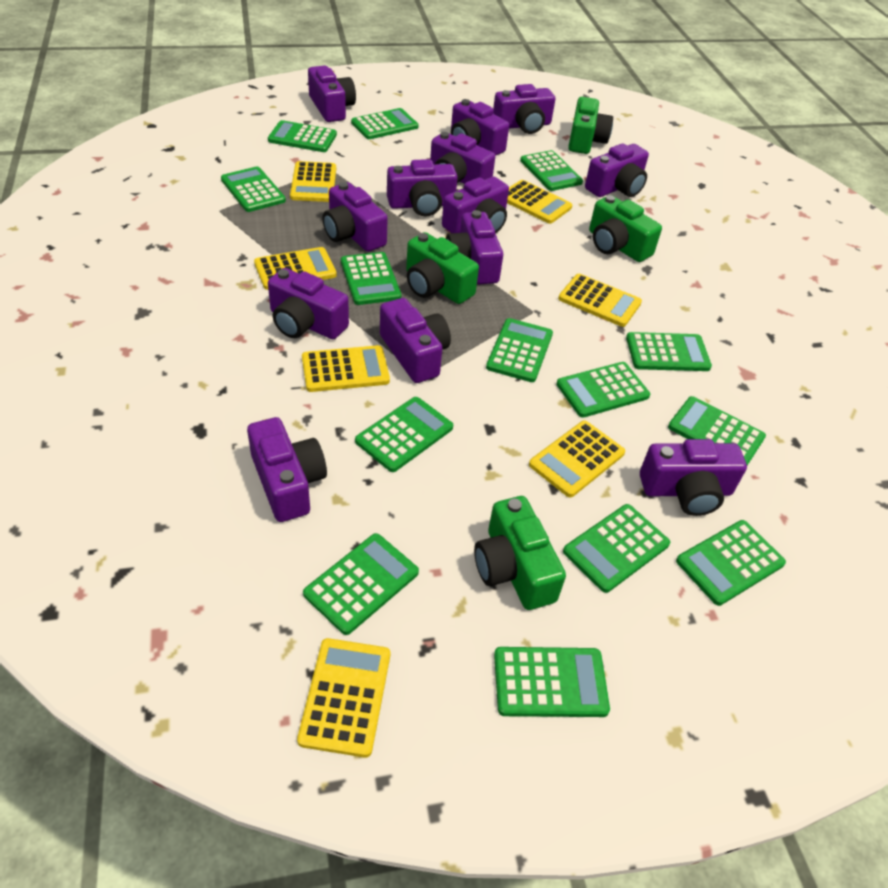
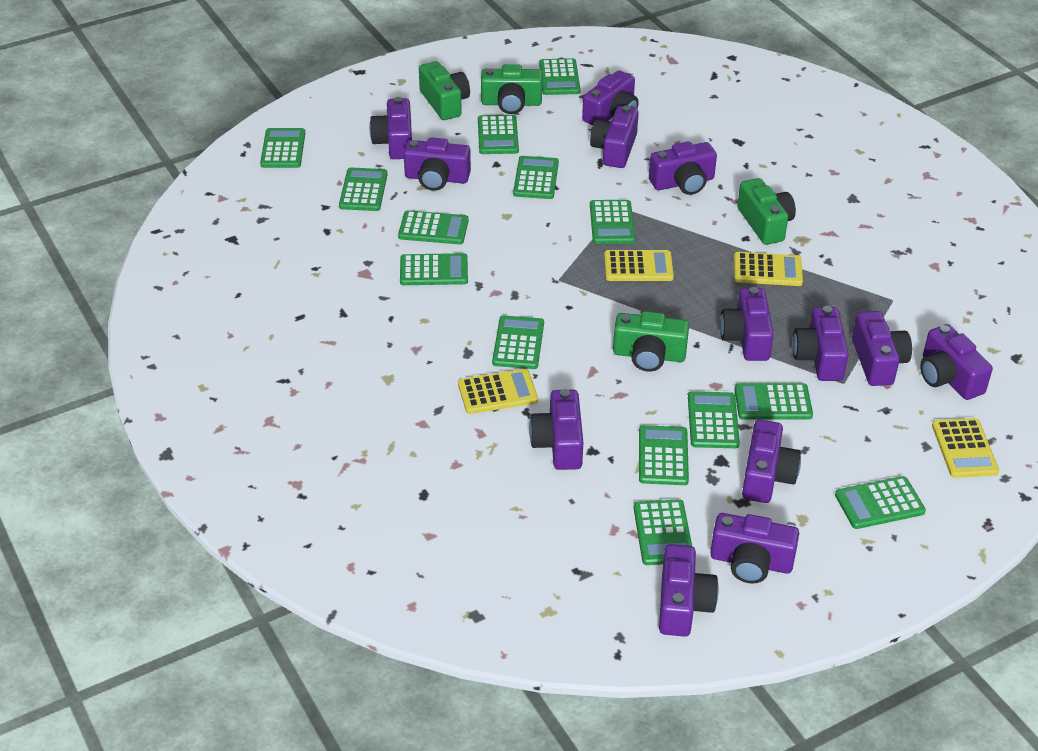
yellow calculator: [254,247,337,290] [290,161,336,202] [297,638,390,757] [302,345,390,392] [507,180,573,224] [529,421,625,498] [558,274,642,327] = 7 -> [458,369,538,414] [604,250,674,281] [734,252,803,286] [932,418,999,478] = 4

